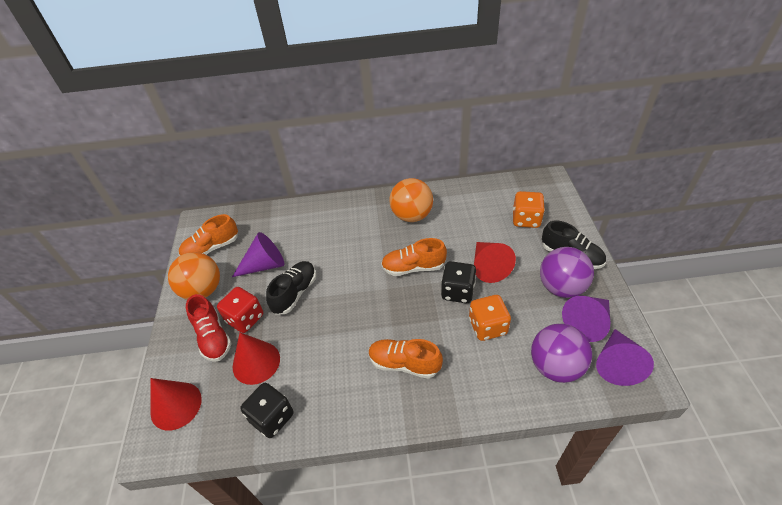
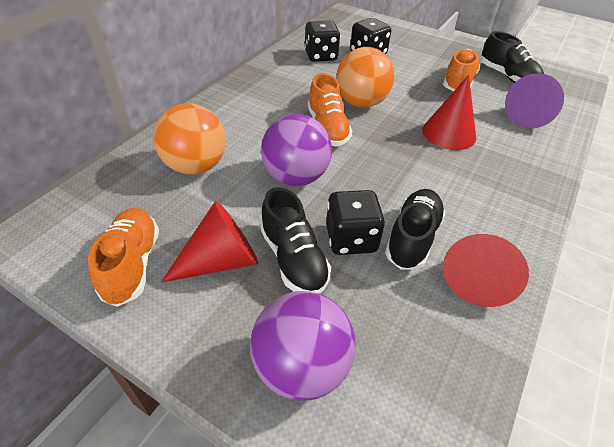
black dice: [240,383,294,438] [441,261,476,303] = 2 -> [304,20,340,62] [326,190,385,255] [350,18,391,55] = 3
black shoe: [266,261,316,315] [542,221,606,269] = 2 -> [260,187,331,294] [385,189,446,270] [481,31,544,83] = 3
orange dice: [469,295,511,341] [513,191,545,228] = 2 -> none = 0
purple cone: [232,232,284,277] [562,296,610,342] [596,329,654,386] = 3 -> [505,73,564,128] = 1
red dice: [217,287,263,333] = 1 -> none = 0
red shoe: [186,294,232,362] = 1 -> none = 0

